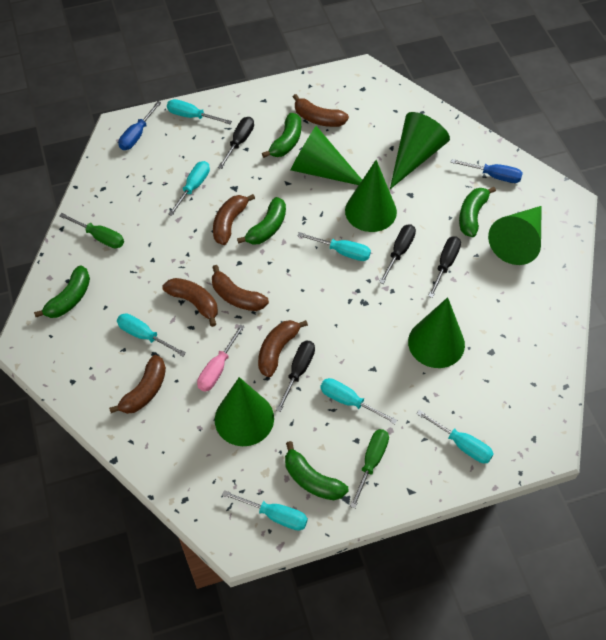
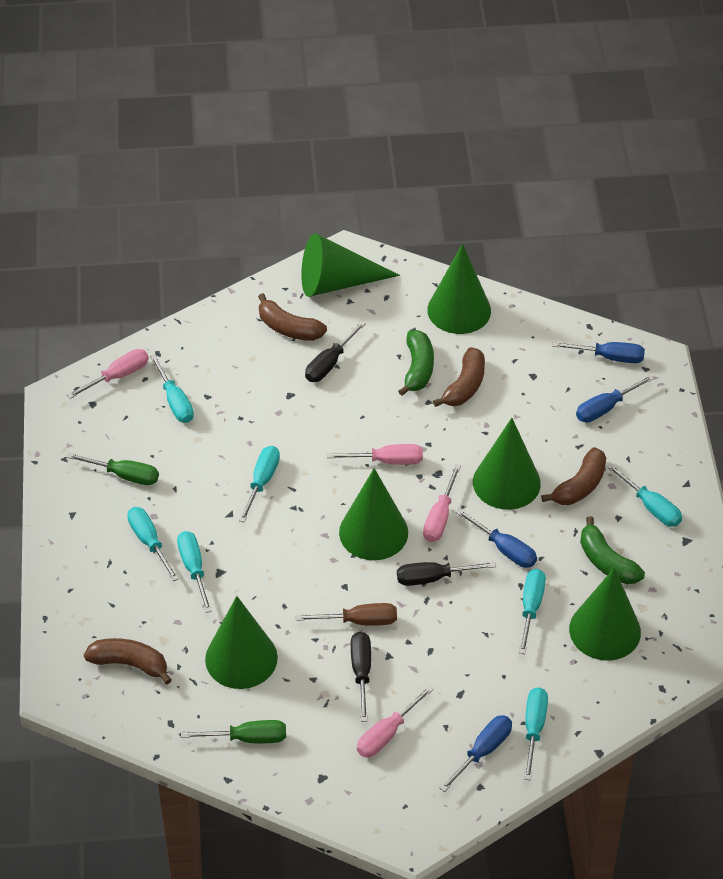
black screwdriver: [218,117,254,169] [276,341,315,412] [379,224,416,284] [428,236,461,298] = 4 -> [305,321,366,382] [351,632,371,722] [397,562,496,586] = 3
blue screwdriver: [118,101,161,150] [451,159,523,183] = 2 -> [439,715,512,792] [456,508,537,568] [552,342,645,363] [576,375,655,422] = 4
brown banana: [109,355,166,414] [162,278,218,327] [212,265,269,311] [213,194,255,245] [258,320,308,377] [293,94,349,127] = 6 -> [84,638,172,685] [258,293,327,341] [433,347,485,407] [541,447,606,505] = 4
brown screwdriver: none = 0 -> [296,603,397,626] = 1
green banana: [34,265,90,318] [237,197,286,245] [262,113,301,158] [285,441,349,500] [459,187,496,237] = 5 -> [398,330,434,396] [580,516,645,584] = 2
pink screwdriver: [197,324,245,392] = 1 -> [67,349,149,399] [327,444,423,465] [357,685,434,758] [423,465,461,542] = 4

